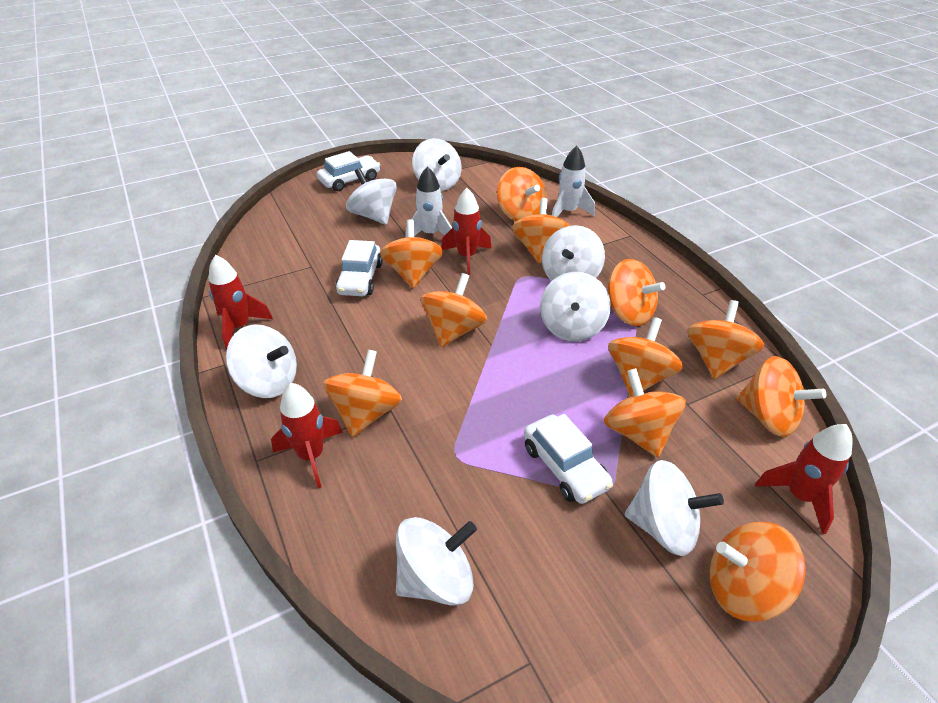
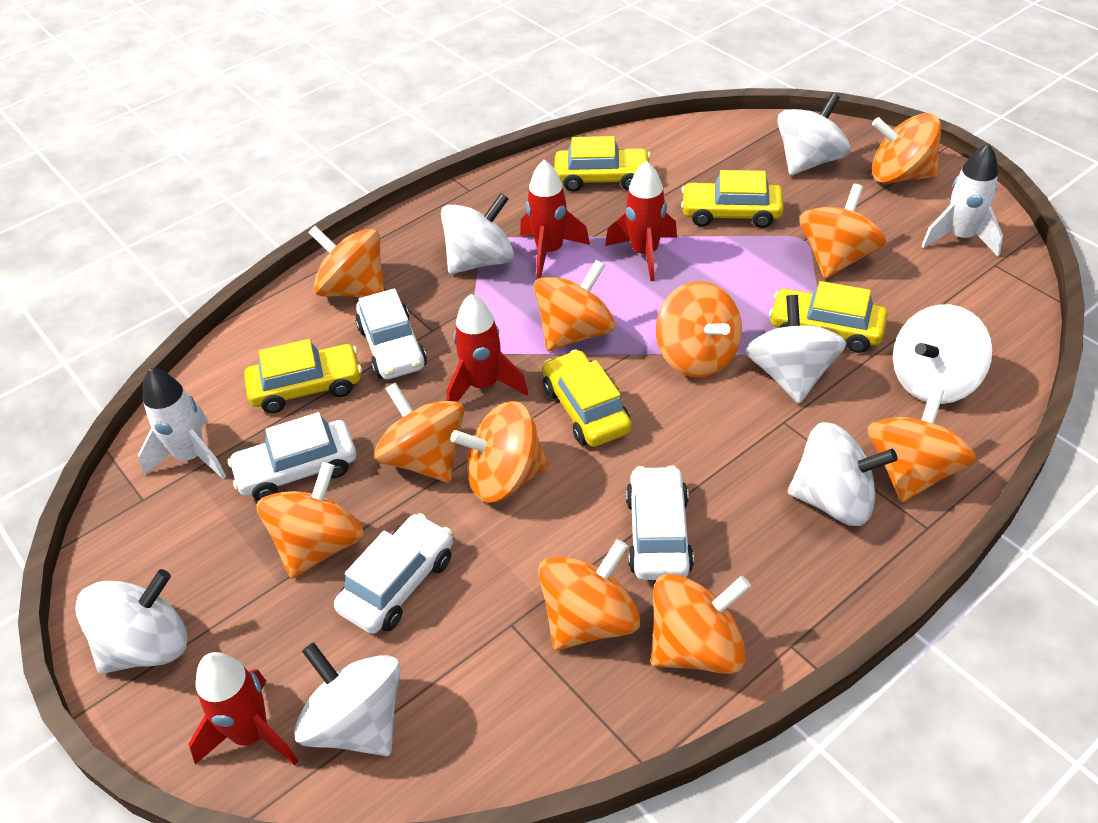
white car: [317,151,380,191] [335,240,383,296] [524,414,613,504] = 3 -> [228,412,356,501] [334,513,453,634] [355,288,427,379] [626,465,694,580] = 4
yellow car: none = 0 -> [244,339,362,413] [543,349,632,447] [554,136,651,192] [681,170,784,228] [769,281,888,353] = 5

